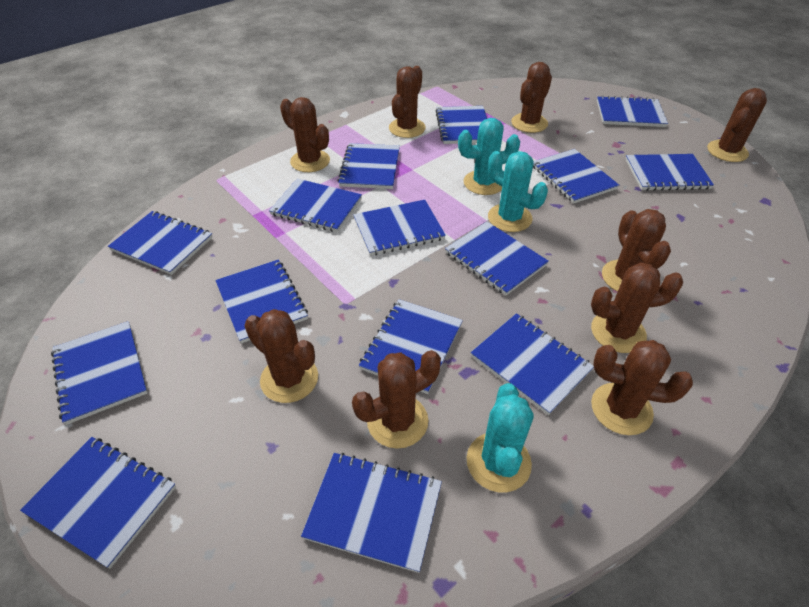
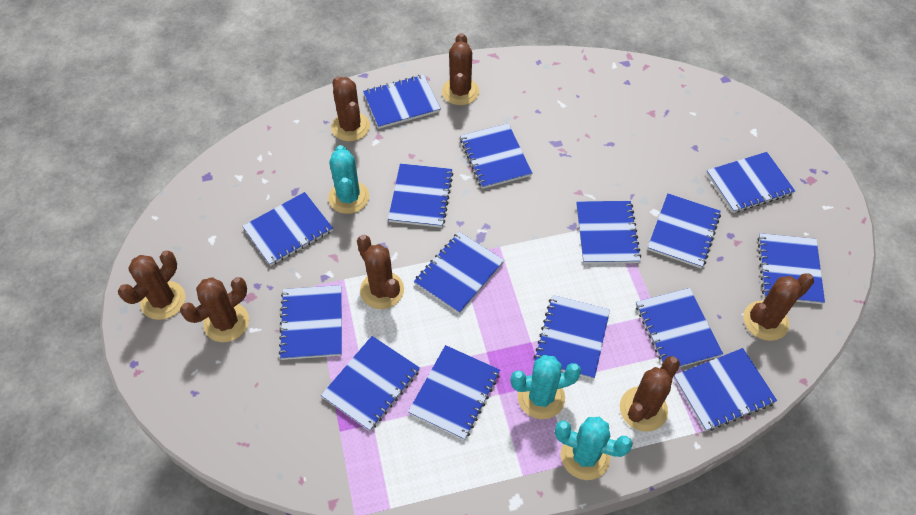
brown cactus: [244,309,318,403] [280,97,330,172] [352,350,441,449] [389,66,426,138] [511,62,552,133] [591,262,683,353] [591,340,693,435] [602,209,671,292] [707,88,767,162] = 9 -> [118,251,186,320] [180,277,249,342] [331,76,370,141] [357,235,404,309] [442,33,479,105] [620,356,680,432] [743,273,814,341] = 7

